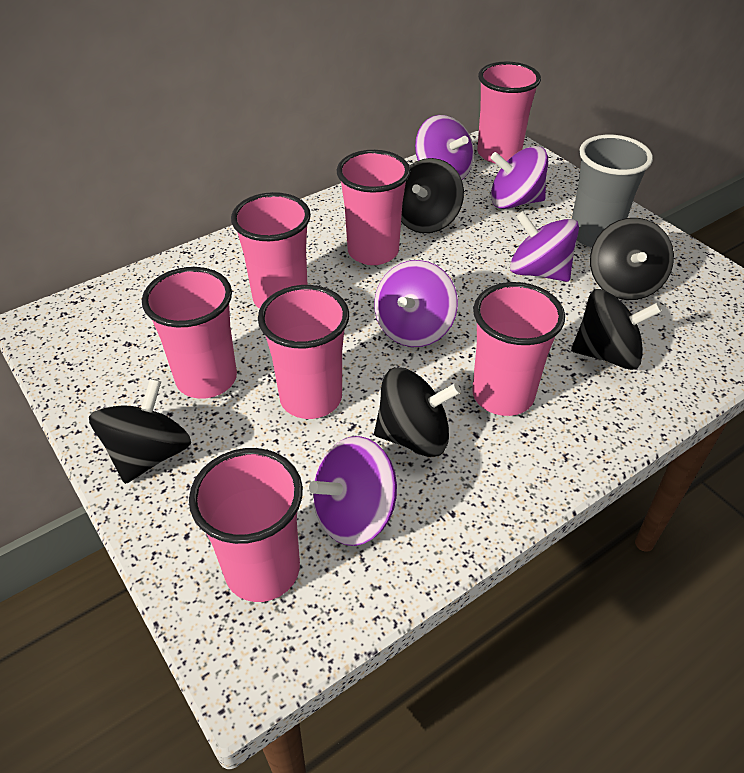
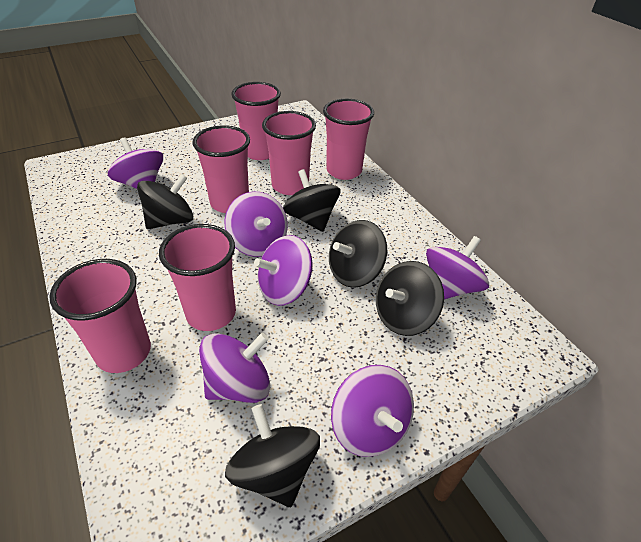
grey cup: [572,135,653,247] = 1 -> none = 0
pink cup: [142,267,237,399] [189,448,303,602] [231,192,311,309] [258,285,349,419] [337,150,410,265] [472,282,565,416] [477,61,541,163] = 7 -> [49,259,151,373] [159,224,236,331] [192,125,250,213] [231,82,281,160] [262,111,316,195] [323,99,374,180] = 6
purple spinning top: [309,436,397,546] [374,260,458,347] [415,115,474,180] [490,146,548,209] [510,211,579,282] = 5 -> [108,137,163,189] [199,333,270,403] [225,192,288,257] [254,235,313,306] [331,365,414,457] [426,236,489,299] = 6

